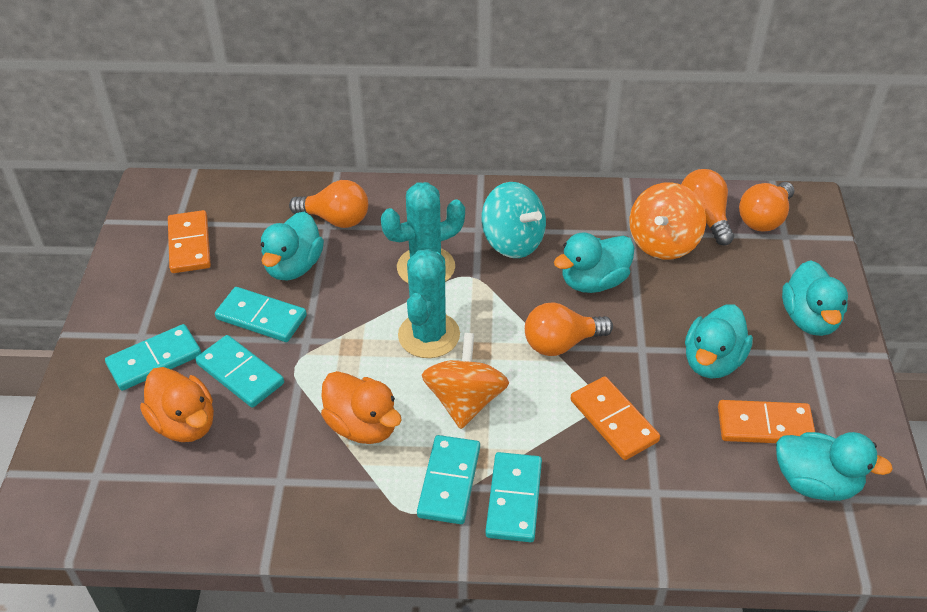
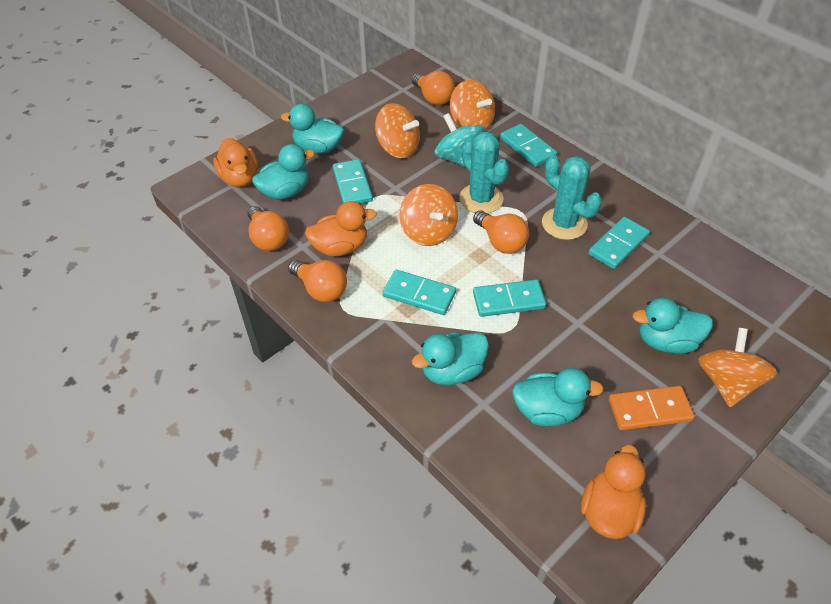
orange domino: [168,210,211,273] [570,376,660,460] [718,400,815,443] = 3 -> [609,386,694,430] = 1
orange duck: [140,367,214,442] [321,371,402,444] = 2 -> [213,138,258,187] [305,201,377,257] [581,445,646,539] = 3
orange spinning top: [422,333,509,429] [629,182,706,259] = 2 -> [375,103,420,158] [399,184,458,246] [450,80,495,131] [698,328,777,407] = 4

